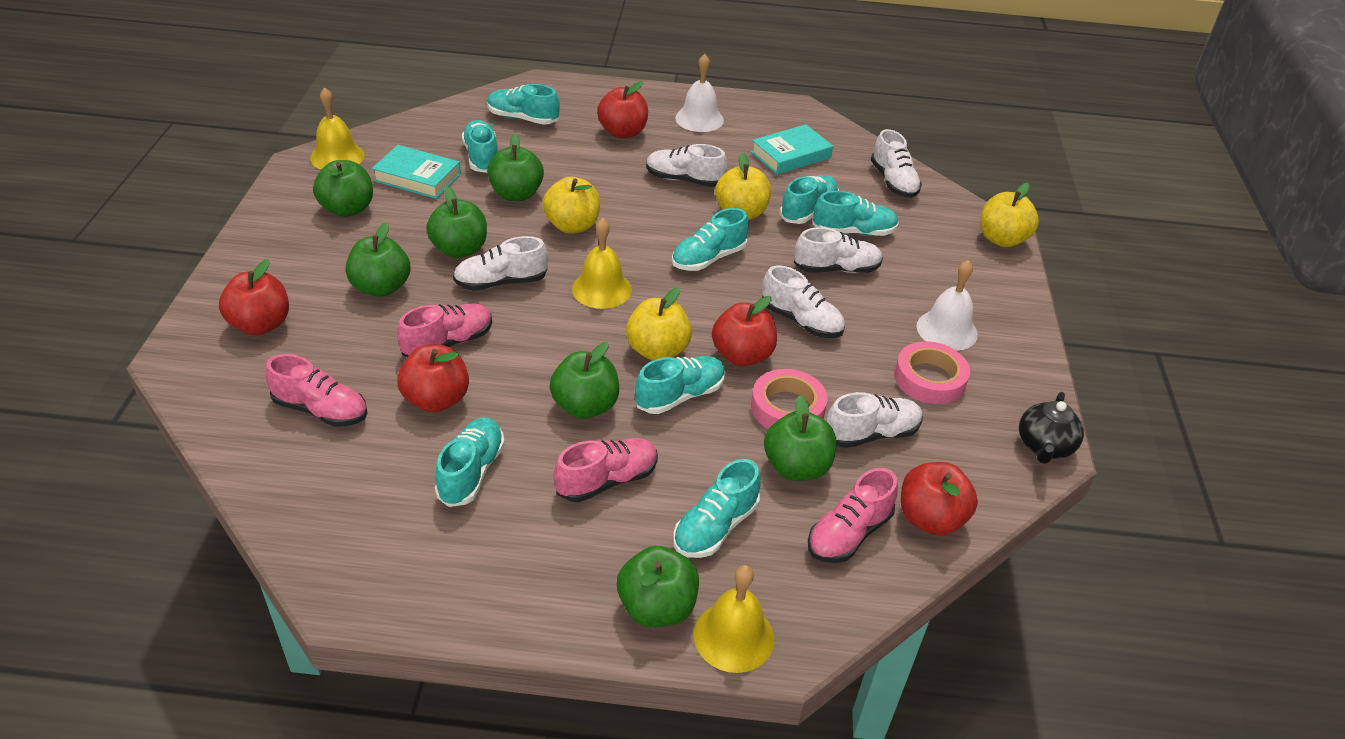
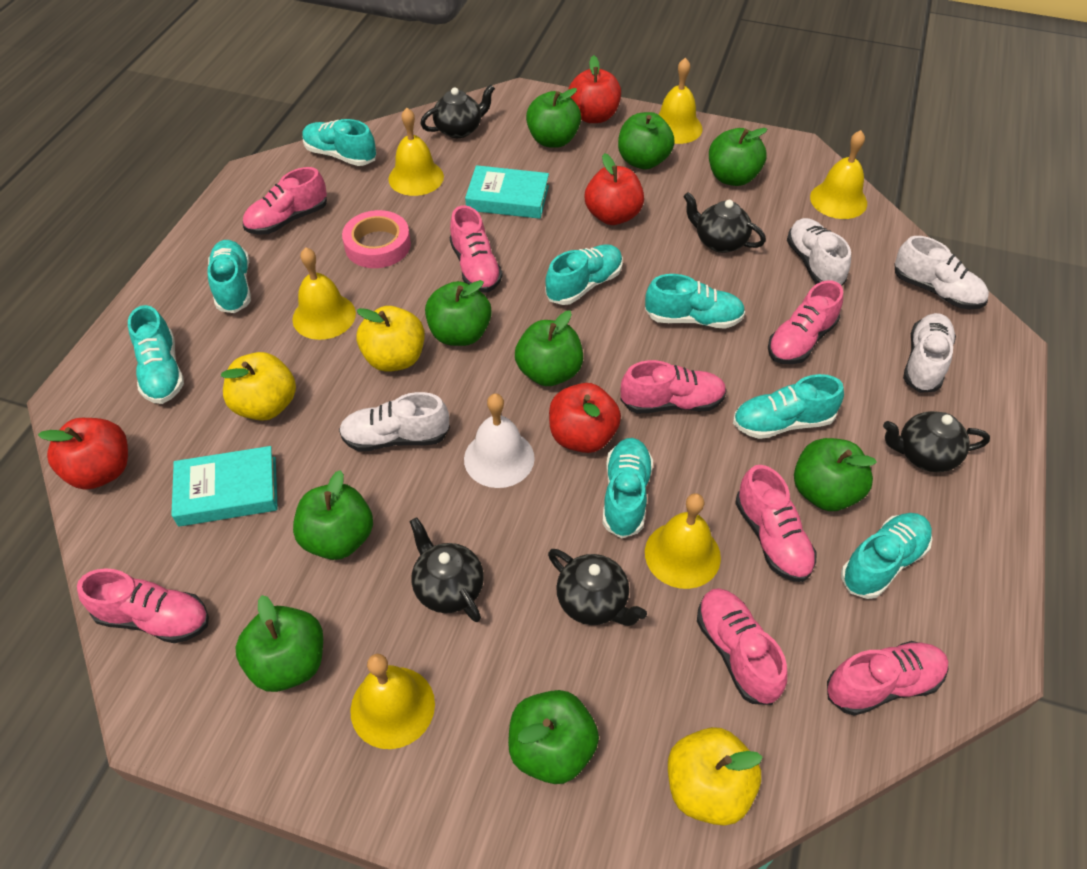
black teapot: [1019,392,1084,464] = 1 -> [410,518,484,622] [420,84,495,138] [548,549,647,626] [683,192,766,253] [883,411,990,472] = 5
green apple: [313,160,373,217] [346,222,410,297] [426,187,487,258] [487,134,544,201] [550,342,619,419] [617,546,699,627] [764,396,836,481] = 7 -> [235,595,323,692] [293,470,373,560] [425,280,492,346] [508,690,599,784] [515,311,583,386] [526,88,581,148] [618,112,675,170] [709,128,767,186] [794,438,877,511] = 9
pink shoe: [265,354,367,427] [397,303,492,357] [554,438,658,502] [808,468,898,563] = 4 -> [77,568,209,643] [243,167,327,235] [450,205,503,293] [620,360,727,413] [697,588,787,705] [735,465,817,582] [768,280,843,364] [827,641,949,716] = 8
pink tape: [751,369,828,429] [894,341,970,404] = 2 -> [342,210,411,268] = 1
red apple: [219,259,289,335] [397,345,469,412] [597,81,648,138] [712,296,777,366] [901,462,978,536] = 5 -> [38,418,128,489] [549,383,621,453] [568,55,621,123] [585,153,644,225] = 4
white bell: [675,54,724,132] [917,260,978,351] = 2 -> [464,393,535,488] = 1
white shoe: [453,236,548,291] [646,144,727,187] [762,265,845,338] [794,227,883,273] [826,392,923,448] [871,129,922,198] = 6 -> [339,392,450,451] [787,218,851,286] [894,236,989,309] [903,313,956,393] = 4
yellow apple: [543,177,600,234] [626,287,692,361] [715,153,771,220] [980,183,1039,247] = 4 -> [221,352,296,421] [356,306,425,372] [668,727,763,826] = 3
yellow bell: [310,88,365,170] [572,218,632,309] [694,565,774,673] = 3 -> [292,247,356,340] [350,654,435,749] [388,108,444,196] [645,493,721,589] [658,58,703,144] [810,130,867,219] = 6

